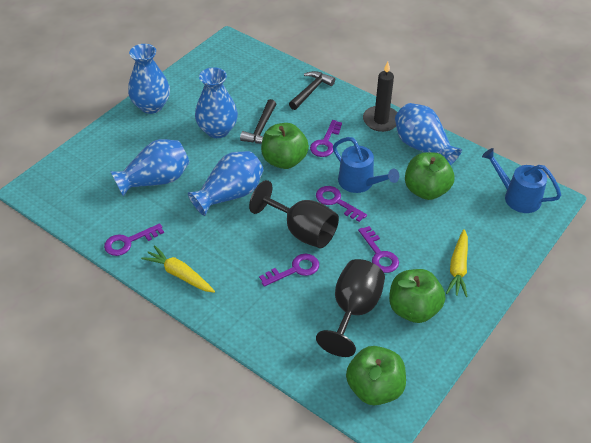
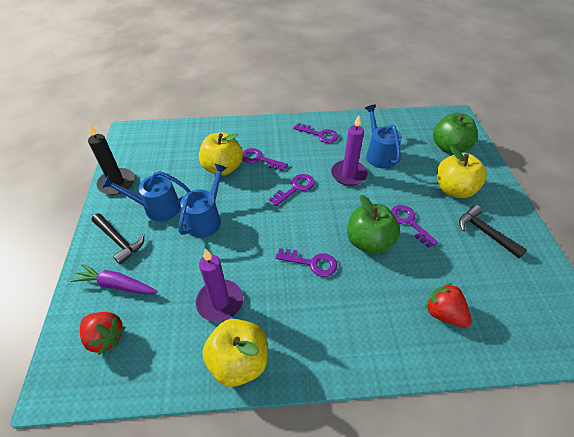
black goblet: [249,180,339,248] [316,259,385,357] = 2 -> none = 0
blue vase: [110,139,190,196] [128,44,170,114] [188,151,264,216] [195,67,238,138] [395,103,462,165] = 5 -> none = 0
blue watering can: [333,137,399,193] [482,148,561,213] = 2 -> [102,171,191,221] [178,164,227,238] [365,105,402,169] = 3
green apple: [261,123,309,169] [346,346,406,405] [389,269,445,323] [405,152,454,200] = 4 -> [347,195,400,254] [433,113,478,154] = 2
purple candle: none = 0 -> [196,248,243,322] [331,115,368,186] = 2
purple carrot: none = 0 -> [70,264,158,294] = 1
red strawberry: none = 0 -> [80,312,126,355] [425,283,472,328] = 2
yellow apple: none = 0 -> [199,132,243,176] [202,319,268,387] [437,146,487,198] = 3
yellow carrot: [141,245,215,293] [446,229,468,297] = 2 -> none = 0

